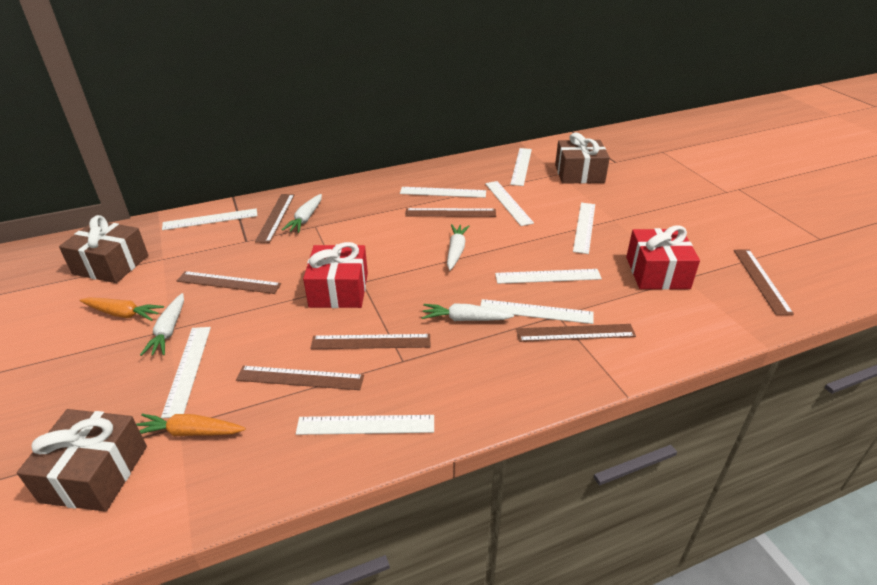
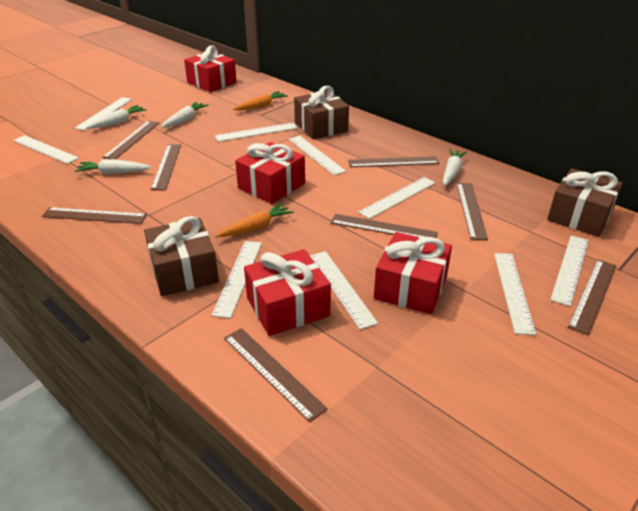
brown ruler: [177,271,281,294] [236,366,364,390] [255,194,294,243] [310,334,430,349] [405,208,496,217] [516,324,636,342] [734,250,794,315] = 7 -> [42,207,147,224] [102,121,159,159] [151,144,181,190] [224,328,328,422] [331,214,438,238] [348,156,439,167] [456,183,488,240] [568,259,617,336] = 8
red gift: [303,242,368,308] [626,225,700,290] = 2 -> [184,46,237,92] [235,142,305,204] [244,249,331,336] [374,232,452,314] = 4

